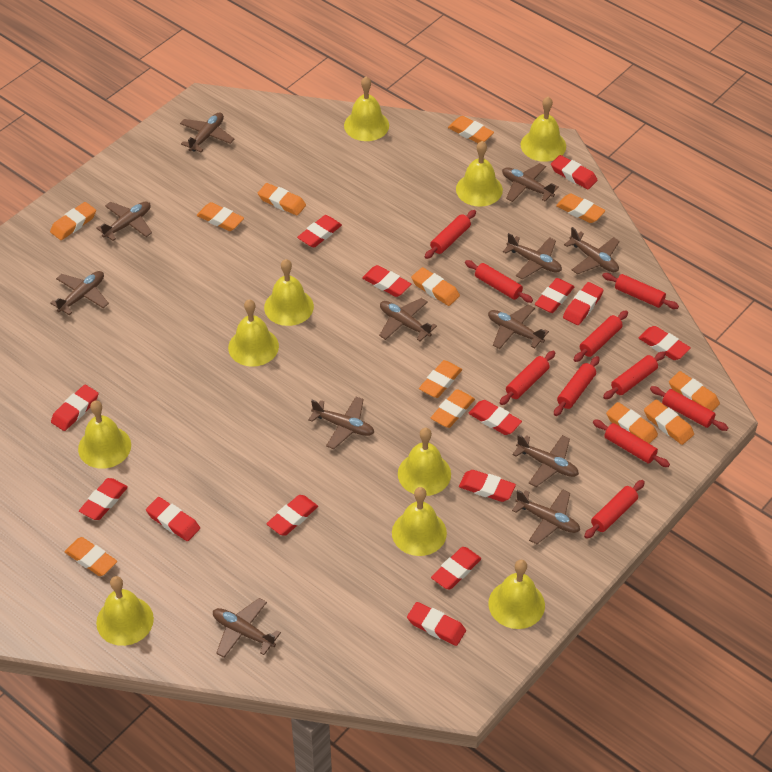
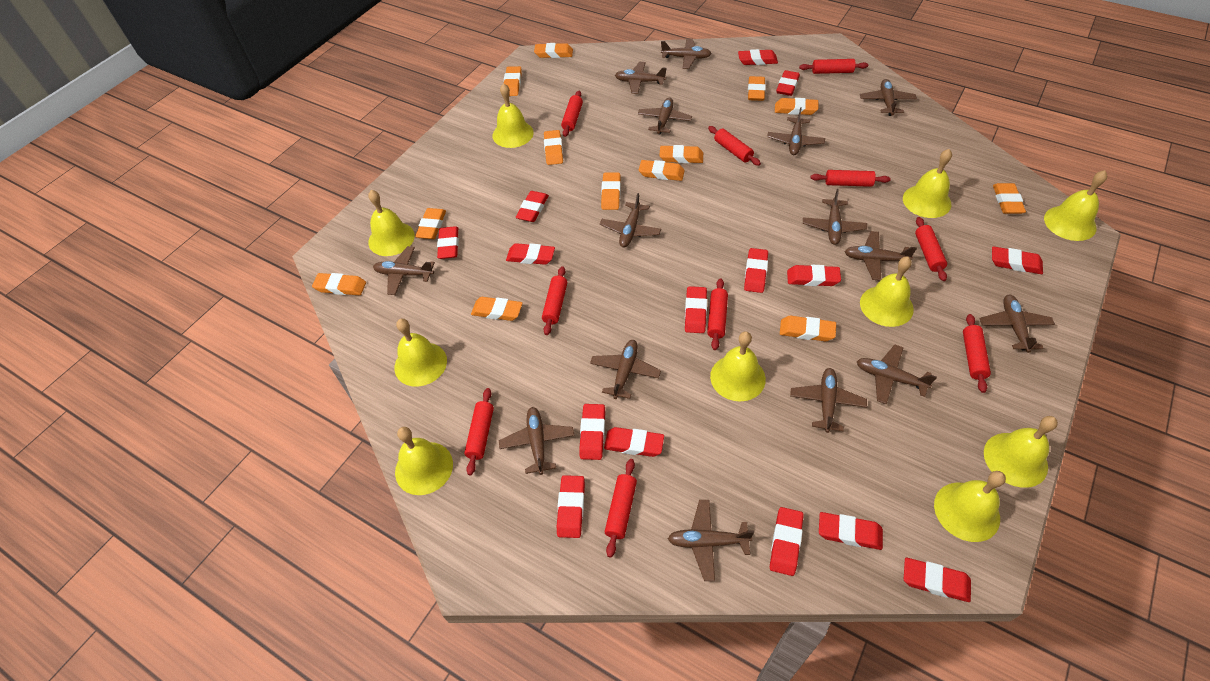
brown plane: [50,271,109,315] [96,202,152,241] [180,112,234,152] [213,598,281,658] [308,397,374,449] [379,298,437,341] [488,304,549,349] [502,163,559,202] [503,233,562,280] [512,489,580,544] [513,434,579,487] [564,227,620,274] = 12 -> [373,246,435,295] [499,407,574,475] [590,340,661,399] [600,193,661,247] [615,62,666,94] [638,98,692,135] [661,38,712,69] [668,500,754,581] [767,107,825,155] [790,368,867,433] [803,189,867,245] [844,231,917,281] [857,345,937,404] [860,79,917,116] [979,295,1055,353] = 15
orange eraser: [50,202,96,240] [65,537,117,576] [197,202,244,231] [258,183,306,215] [411,267,460,306] [419,360,462,398] [431,389,475,428] [448,116,494,143] [556,193,605,223] [606,402,658,444] [644,399,694,445] [669,371,720,411] = 12 -> [312,273,366,295] [415,208,446,239] [471,297,523,321] [504,66,522,96] [534,43,573,58] [544,130,563,165] [601,172,620,210] [639,160,685,181] [659,145,703,163] [748,76,766,101] [775,98,818,115] [780,316,836,342] [993,183,1026,214] = 13
red eraser: [51,385,99,431] [79,478,128,520] [146,497,200,541] [267,495,318,536] [297,215,342,248] [362,265,411,297] [407,602,466,646] [431,547,481,589] [459,470,516,502] [469,400,522,435] [535,278,574,313] [551,155,597,189] [563,282,603,325] [639,326,691,360] = 14 -> [437,226,459,259] [506,243,555,265] [516,191,549,222] [557,475,585,538] [579,404,605,460] [604,427,664,457] [685,286,707,333] [738,49,778,65] [744,248,768,293] [770,507,803,576] [776,70,800,96] [787,265,841,286] [819,512,883,550] [904,558,971,602] [992,246,1043,274] = 15

